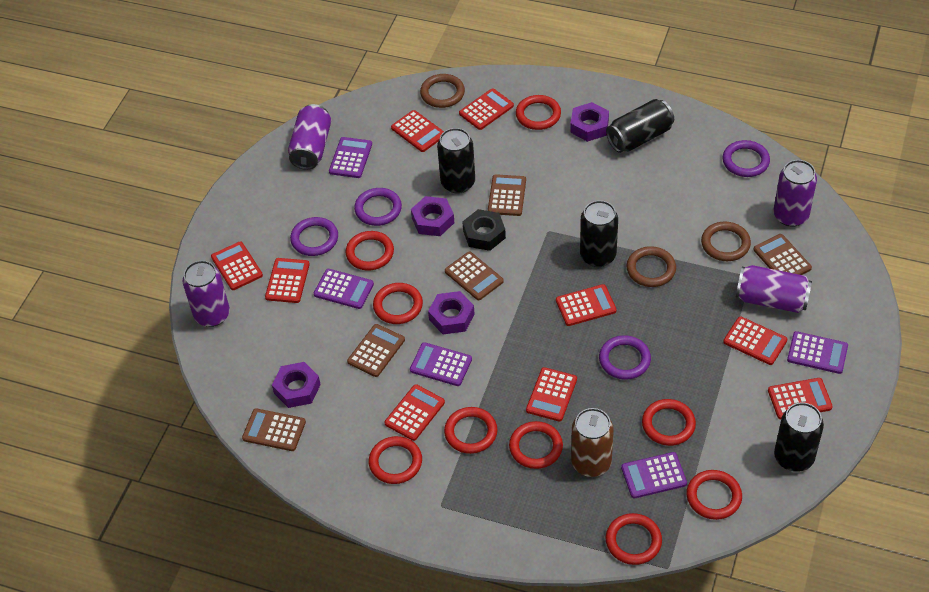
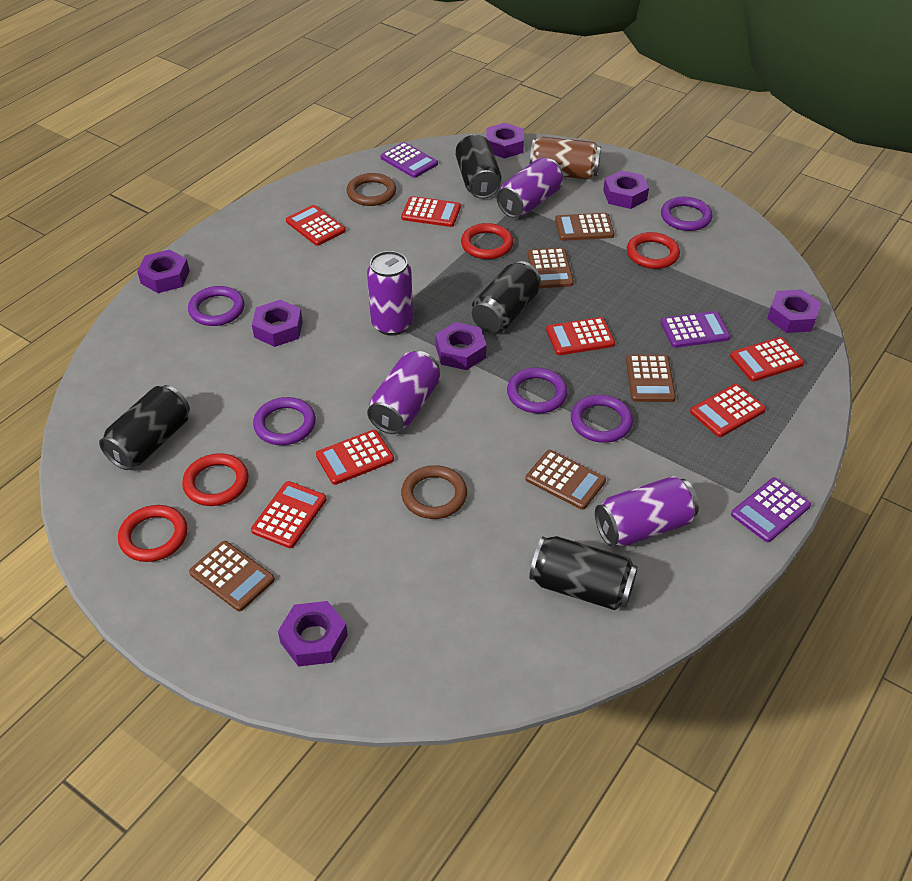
black nut: [462,209,506,251] = 1 -> none = 0
brown ring: [420,74,465,108] [626,246,676,287] [701,221,751,261] = 3 -> [347,173,396,206] [401,465,467,519] = 2
purple calculator: [314,269,374,309] [329,137,372,178] [410,342,472,386] [621,452,687,498] [787,331,848,374] = 5 -> [381,142,438,178] [661,311,730,348] [731,477,811,542] = 3
purple nut: [272,362,321,408] [411,196,454,236] [428,291,474,334] [570,102,609,142] = 4 -> [137,249,190,293] [252,300,303,347] [278,601,348,667] [435,322,487,370] [486,123,524,159] [603,170,649,209] [767,289,821,333] = 7
purple ring: [290,217,338,256] [354,188,402,226] [599,335,651,380] [723,140,770,177] = 4 -> [188,286,245,326] [253,397,316,445] [507,367,568,413] [571,395,633,443] [661,197,713,231] = 5
red calculator: [211,241,263,290] [265,258,310,303] [384,384,445,441] [391,110,444,152] [459,88,514,130] [526,367,577,422] [556,284,617,326] [723,316,788,365] [768,378,833,420] = 9 -> [251,481,327,548] [286,205,346,246] [316,430,394,485] [401,196,461,227] [546,317,615,355] [690,384,766,437] [730,337,804,382] = 7
red ring: [346,231,394,270] [369,436,422,484] [373,283,423,324] [444,407,497,454] [509,421,563,469] [516,95,561,130] [605,513,662,565] [642,399,696,446] [686,470,742,520] = 9 -> [118,505,187,562] [182,453,249,506] [461,223,513,259] [627,232,680,269] = 4

